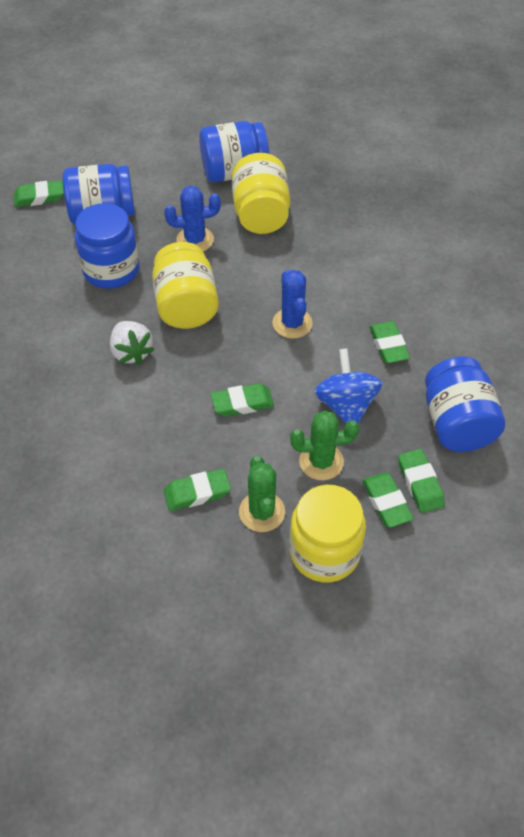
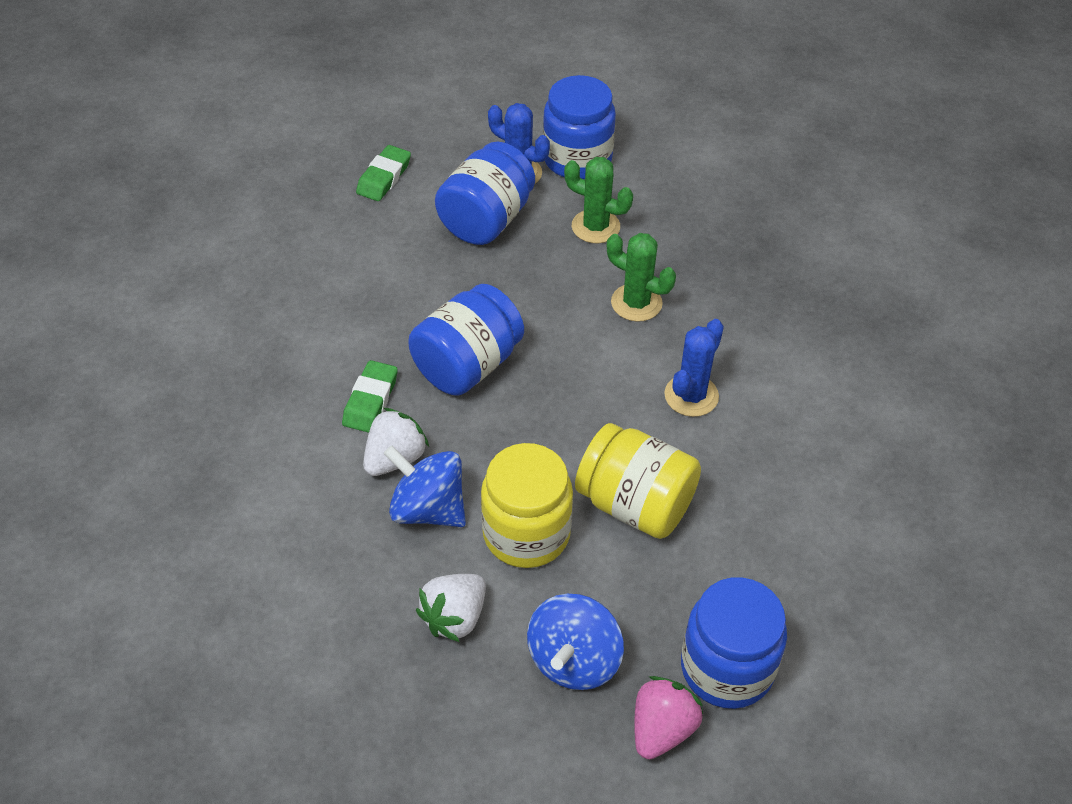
blue spinning top: [314,348,383,424] = 1 -> [384,445,466,527] [527,594,624,690] = 2
green eraser: [14,180,64,207] [164,469,231,511] [211,383,274,417] [362,473,414,528] [369,321,410,363] [398,449,445,513] = 6 -> [342,360,398,433] [356,145,411,201] = 2
pink strawberry: none = 0 -> [634,676,703,759] = 1
white strawberry: [110,321,155,365] = 1 -> [363,408,429,476] [416,574,486,642] = 2
yellow jar: [152,242,219,329] [231,153,290,234] [290,485,366,582] = 3 -> [481,443,573,568] [575,423,701,539] = 2

